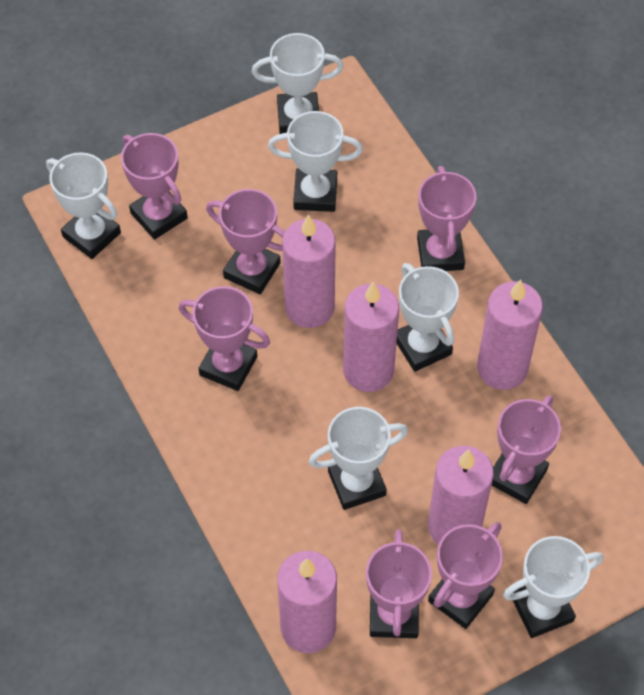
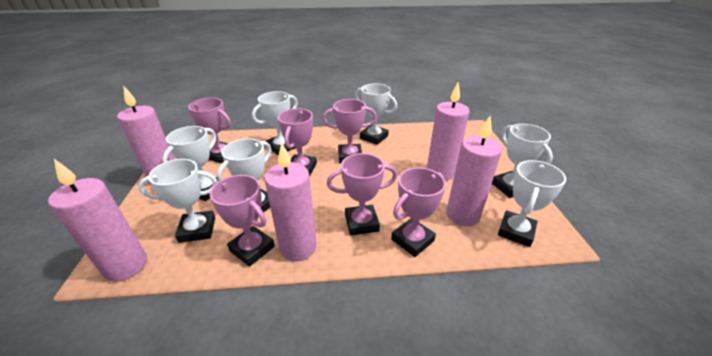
pink trophy: [121,133,188,240] [179,286,270,391] [206,189,285,294] [366,529,432,638] [417,166,476,271] [428,522,503,629] [491,395,561,504] = 7 -> [188,98,231,163] [210,175,275,267] [278,108,317,177] [322,99,377,164] [327,153,397,236] [391,168,446,257] = 6
white trophy: [46,152,121,259] [252,33,344,134] [268,111,363,212] [309,407,408,510] [397,263,459,372] [503,536,603,638] = 6 -> [138,159,217,243] [162,126,218,201] [217,138,271,213] [252,91,298,155] [355,83,397,145] [492,124,553,198] [498,160,566,247] = 7

